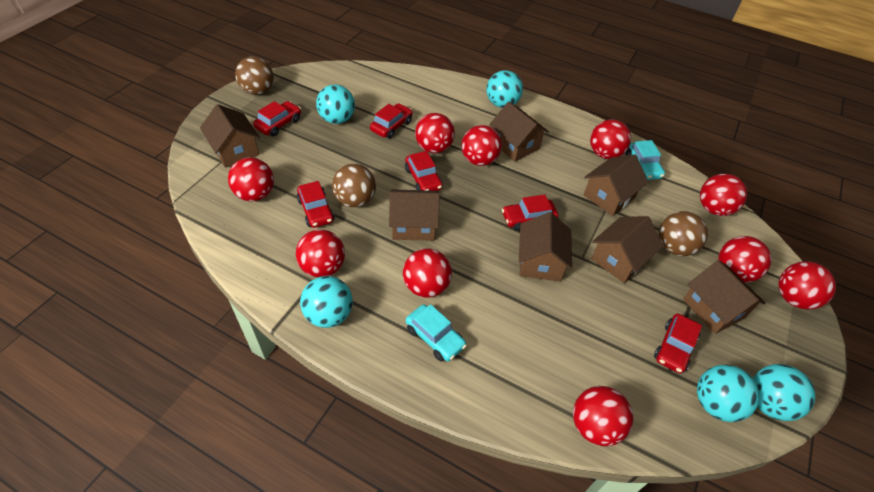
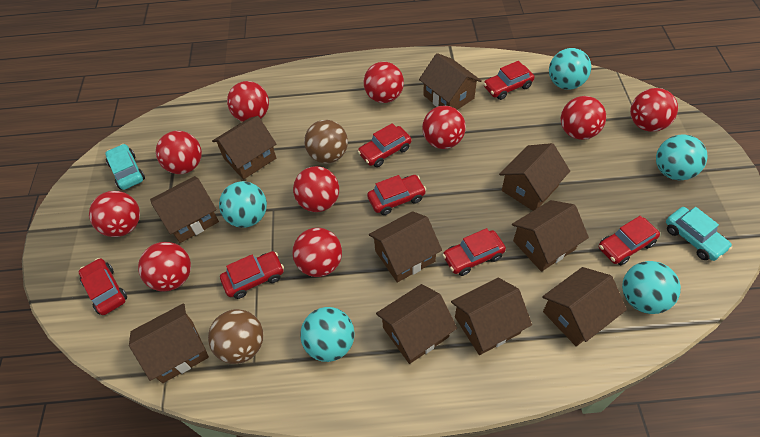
brown ball: [235,57,274,95] [332,164,376,207] [659,211,708,256] = 3 -> [208,309,263,364] [304,120,348,163] = 2
brown house: [200,104,260,167] [389,189,440,241] [489,102,549,162] [519,212,572,281] [584,154,649,216] [591,216,663,283] [683,260,765,334] = 7 -> [129,303,209,383] [150,176,219,243] [212,116,276,180] [369,211,442,283] [376,284,457,364] [419,53,482,110] [451,278,532,355] [499,143,570,211] [512,200,589,272] [542,267,627,346] = 10
red car: [253,101,301,136] [297,181,335,228] [370,103,413,139] [405,151,443,191] [502,194,558,231] [654,314,702,373] = 6 -> [79,258,127,315] [220,251,284,299] [358,123,411,167] [367,175,426,215] [442,228,506,276] [483,61,534,100] [599,216,660,266] = 7

